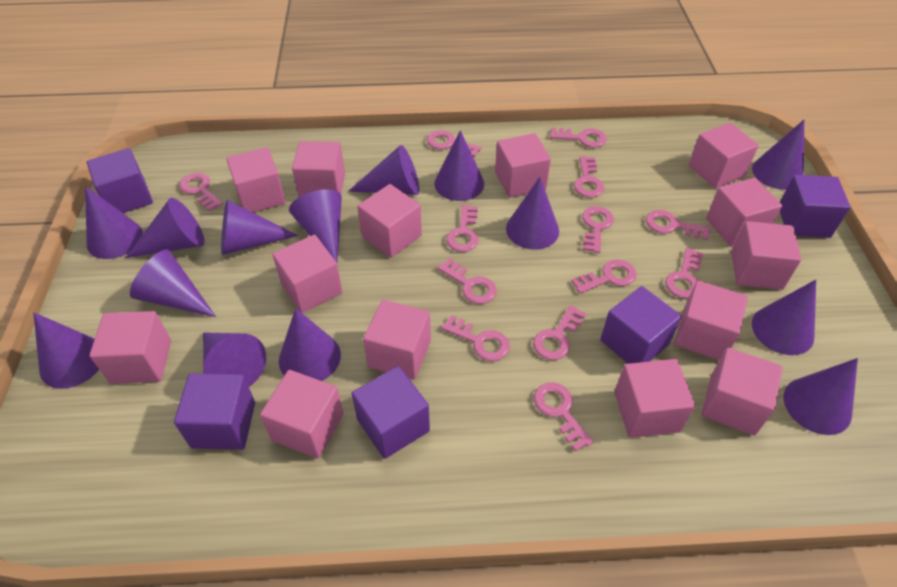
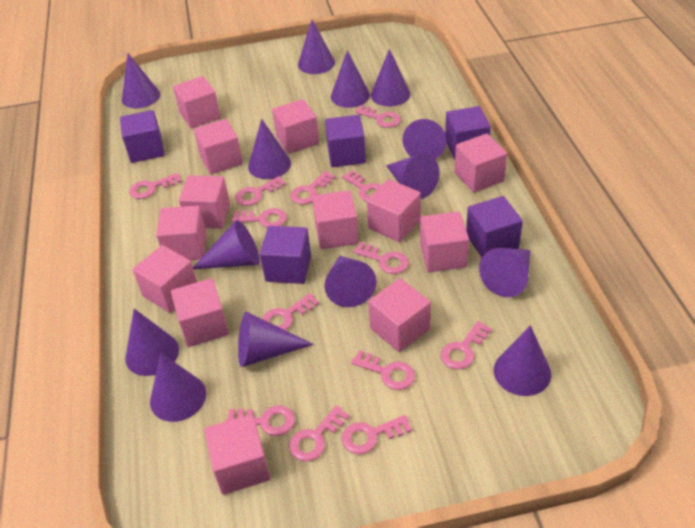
pink cube: [89,311,171,384] [226,147,286,212] [260,370,344,458] [272,234,342,313] [292,141,345,197] [357,184,422,258] [363,300,431,380] [495,133,551,198] [615,359,695,438] [674,280,748,360] [689,123,759,189] [701,348,783,435] [706,177,782,247] [731,221,801,290] = 14 -> [133,245,197,313] [156,205,206,260] [171,278,229,347] [173,76,221,129] [179,175,230,229] [194,119,243,174] [204,414,270,495] [272,99,319,154] [312,190,359,249] [367,179,421,242] [368,278,431,352] [420,212,469,272] [455,133,507,193] = 13

